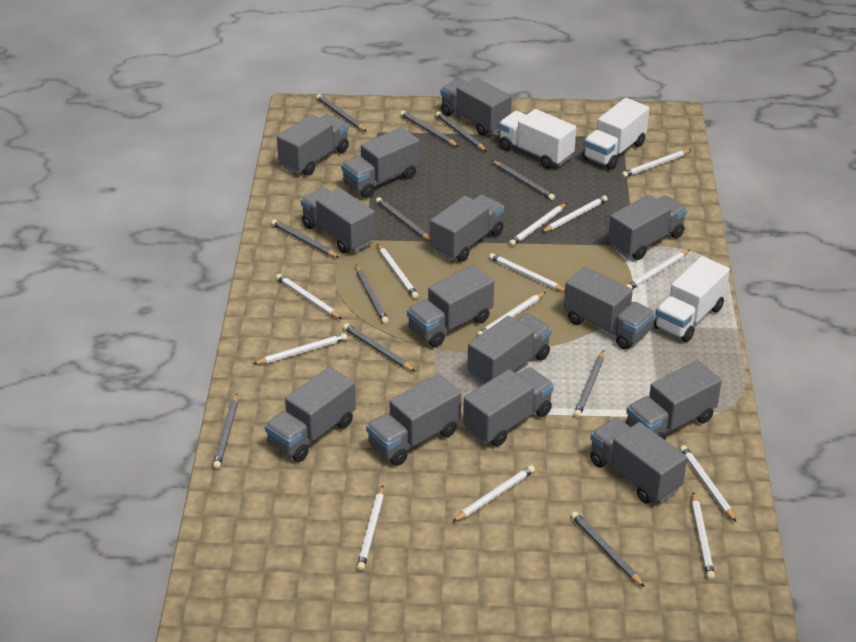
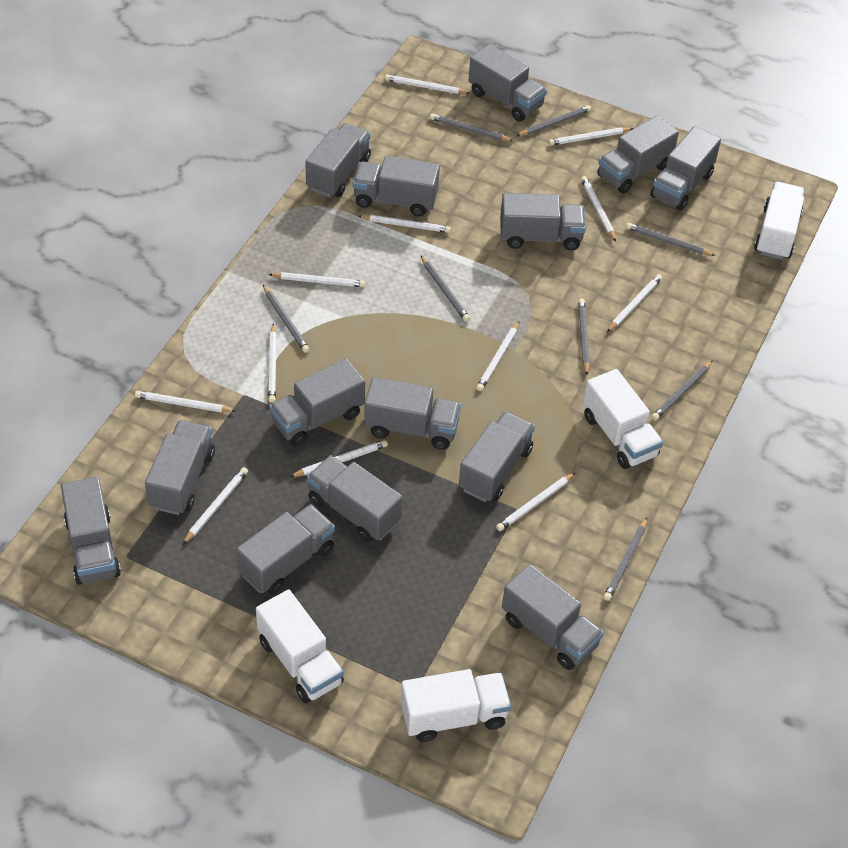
grey pencil: [213,393,238,469] [271,219,339,258] [316,94,367,132] [343,323,416,372] [356,265,389,324] [376,197,430,241] [400,111,459,147] [436,112,487,152] [492,160,555,200] [571,512,645,587] [574,350,604,418] = 11 -> [263,285,310,353] [421,256,470,322] [430,113,513,141] [517,105,591,136] [578,299,590,375] [603,518,647,601] [626,223,716,256] [652,360,713,420] = 8
white pencil: [253,333,347,364] [276,274,342,319] [357,485,384,571] [377,244,419,299] [452,465,535,522] [477,292,545,336] [489,253,565,292] [509,203,567,246] [542,195,607,232] [622,150,691,178] [626,250,690,289] [680,445,736,522] [692,492,715,580] = 13 -> [135,391,236,413] [183,467,248,544] [268,272,365,287] [268,323,277,403] [290,440,388,477] [358,215,451,233] [385,75,470,94] [476,321,519,391] [496,472,576,531] [549,127,633,146] [581,176,616,242] [607,274,662,332] = 12
white truck: [499,109,576,169] [583,98,650,170] [654,256,730,342] = 3 -> [256,589,344,703] [401,669,511,742] [583,369,663,469] [754,182,805,260] = 4

